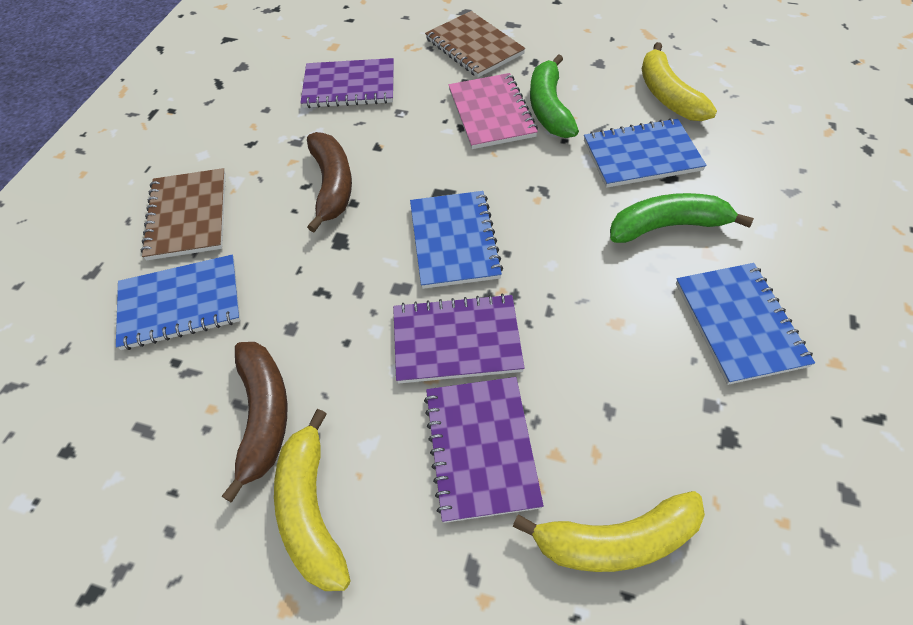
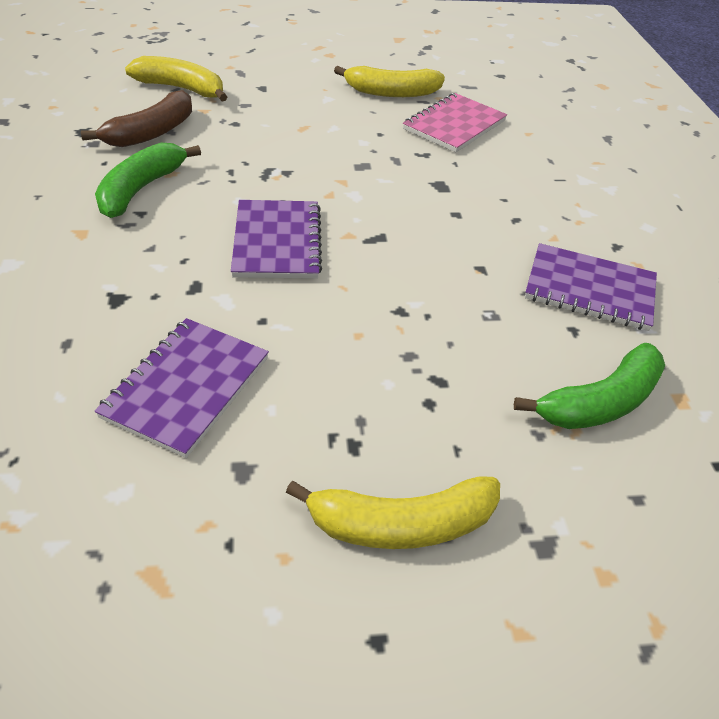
blue notebook: [116,255,241,350] [410,191,503,289] [584,118,707,188] [676,263,815,385] = 4 -> none = 0
brown banana: [222,342,287,502] [307,132,352,232] = 2 -> [81,90,192,147] = 1
brown notebook: [141,168,226,260] [425,11,525,78] = 2 -> none = 0

